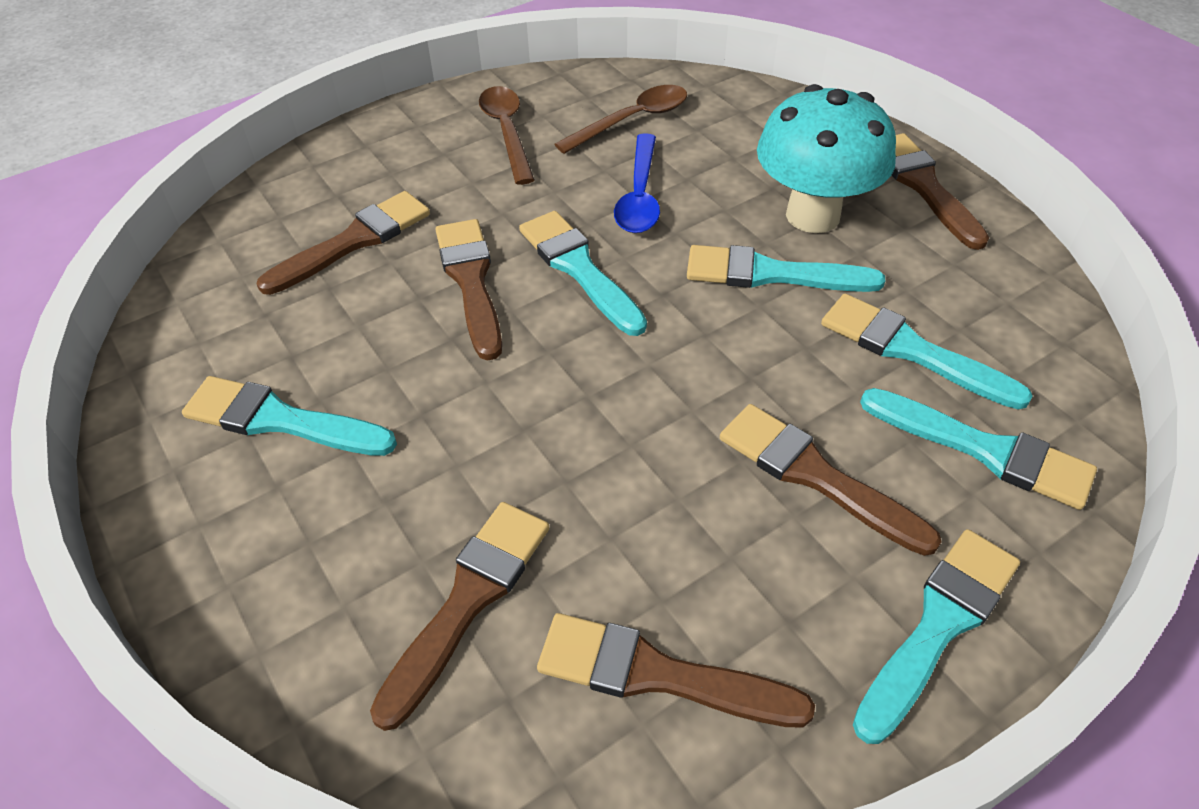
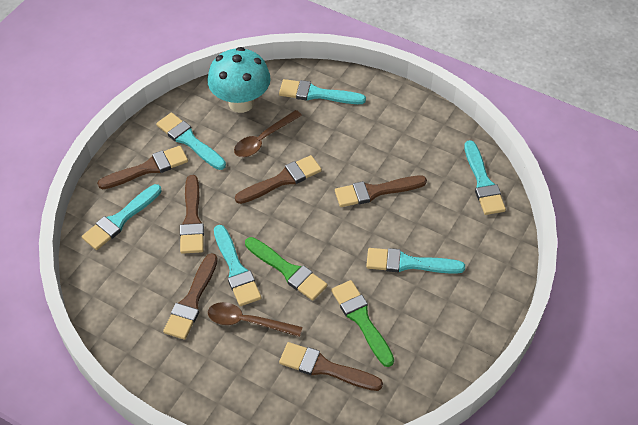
blue spoon: [614,133,660,233] = 1 -> none = 0
green brush: none = 0 -> [245,237,328,301] [331,280,394,367] = 2

